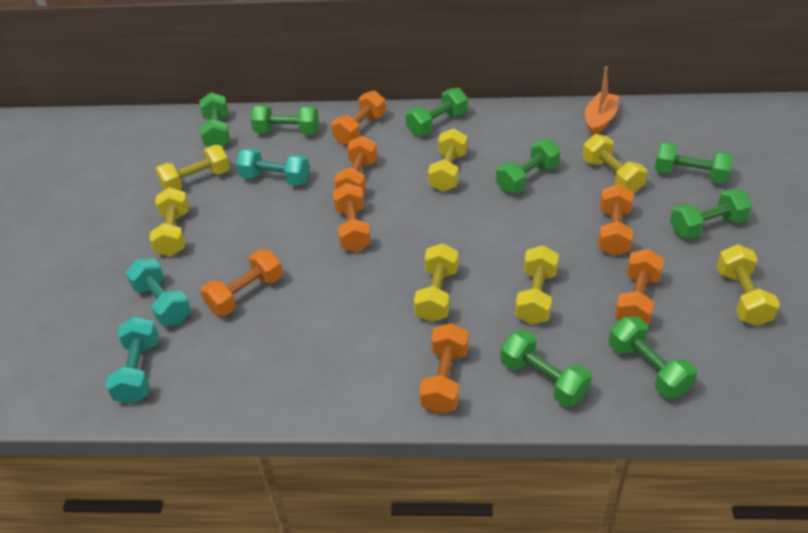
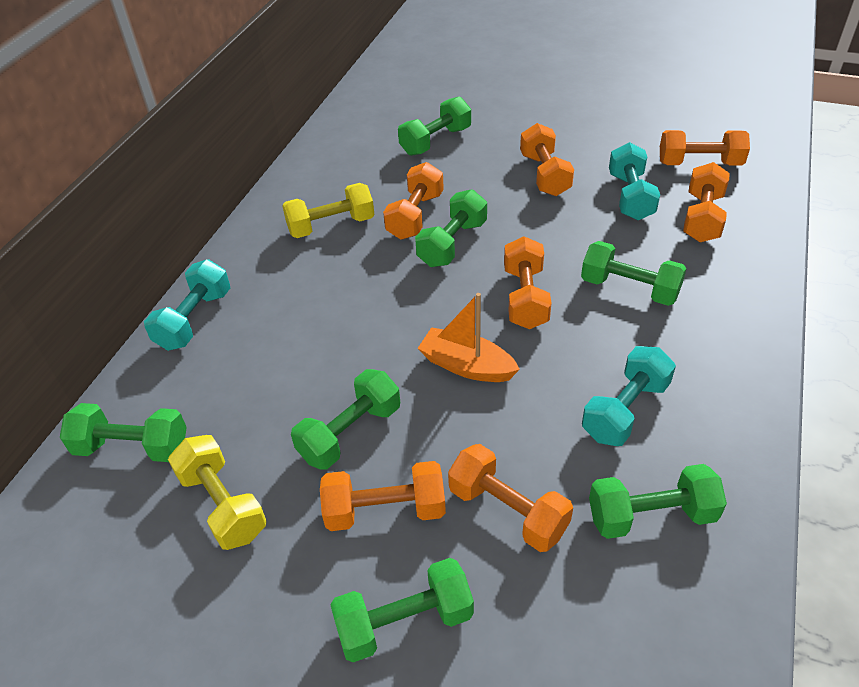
green dumbbell: [200,92,230,147] [251,105,319,134] [406,88,468,136] [496,139,561,194] [500,330,592,407] [609,316,697,399] [654,142,733,184] [670,189,752,239] = 8 -> [60,403,187,462] [291,369,400,470] [330,558,474,662] [398,96,471,156] [415,189,487,267] [581,241,687,306] [589,464,727,539] = 7
yellow dumbbell: [149,187,189,257] [155,145,230,190] [414,243,458,322] [428,128,467,192] [515,245,559,325] [582,134,647,194] [717,244,780,326] = 7 -> [168,435,267,550] [282,183,375,238] = 2

